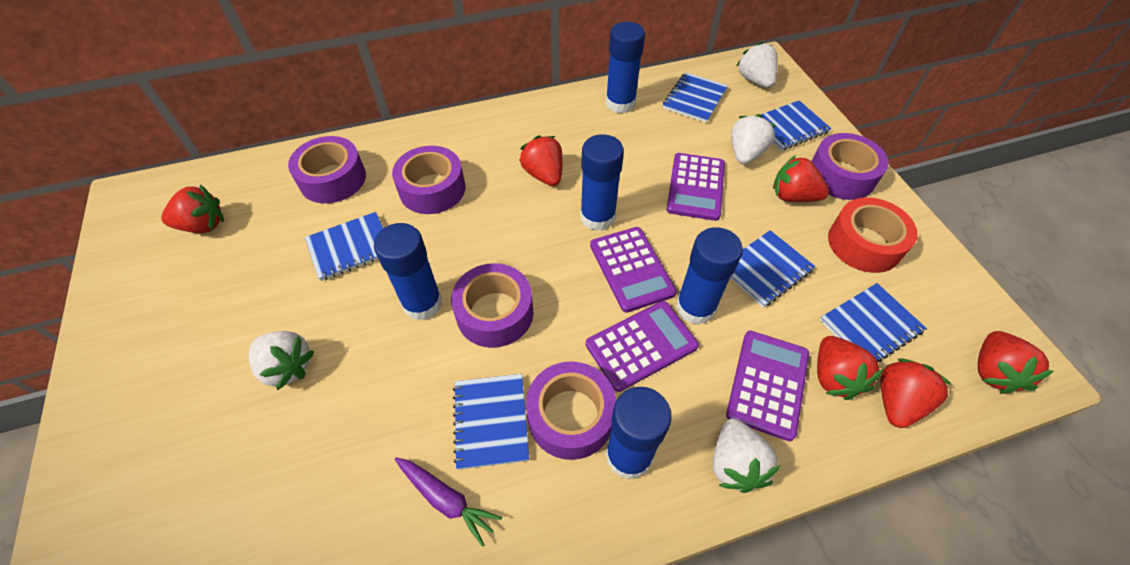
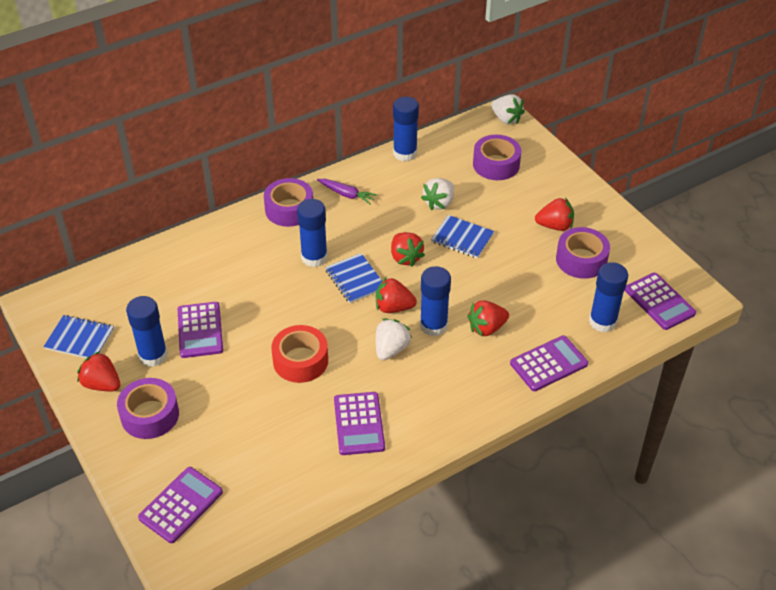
blue notebook: [305,212,383,281] [453,374,529,470] [663,72,728,123] [730,230,815,307] [761,100,831,151] [820,283,926,362] = 6 -> [43,315,114,358] [325,253,382,303] [431,215,494,259] = 3
purple calculator: [586,301,699,392] [590,227,677,313] [667,153,725,221] [726,331,809,441] = 4 -> [138,467,223,543] [178,302,223,358] [334,392,385,455] [510,336,588,391] [625,273,696,330] = 5
purple tape: [288,136,366,203] [392,146,465,214] [451,263,533,348] [526,361,616,460] [811,133,889,200] = 5 -> [117,378,179,439] [264,178,313,227] [473,135,521,180] [556,227,610,279] = 4
red strawberry: [161,184,224,233] [519,135,563,186] [773,155,829,202] [817,336,884,400] [881,358,952,428] [978,331,1053,394] = 6 -> [78,351,120,391] [376,277,417,313] [391,232,425,267] [468,300,509,337] [535,198,574,231] = 5
white strawberry: [249,331,314,390] [713,419,781,493] [731,114,776,164] [736,42,778,88] = 4 -> [376,319,412,361] [421,178,454,210] [491,94,525,124] = 3

